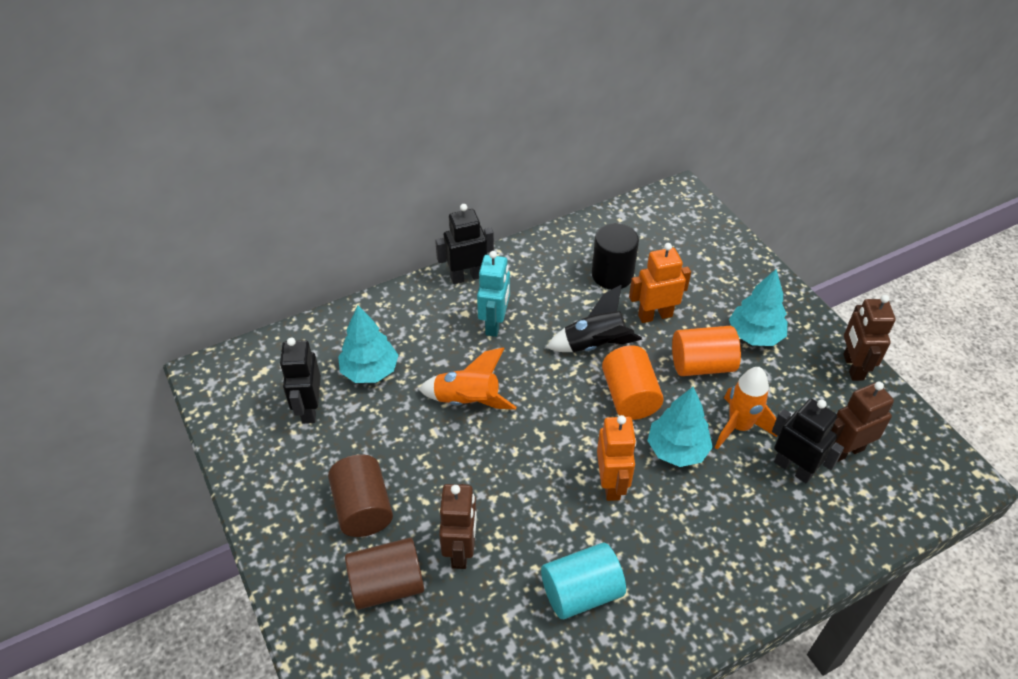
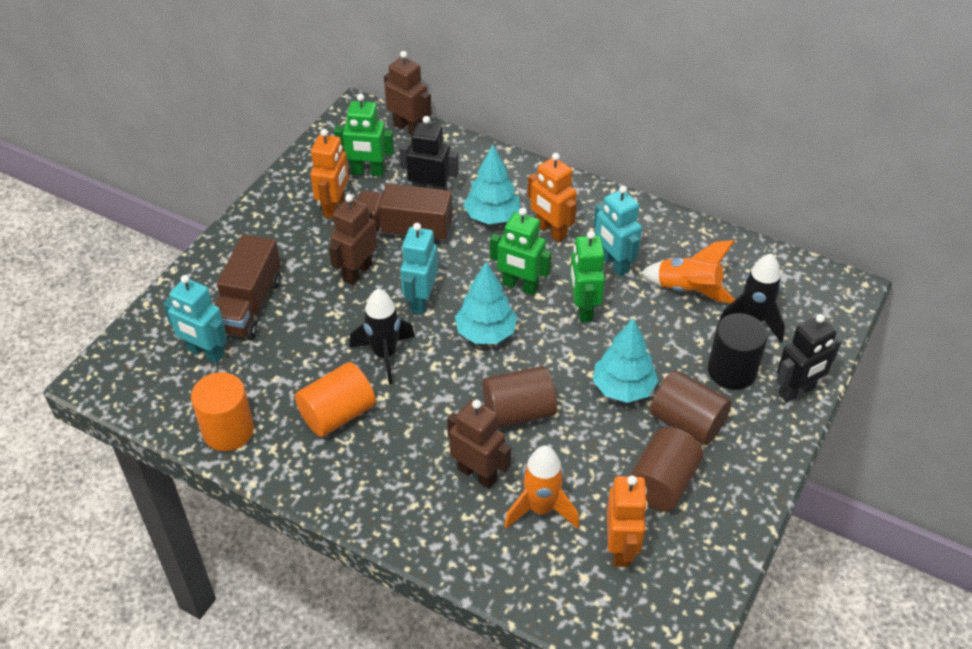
black robot: [280,338,321,424] [435,204,494,284] [772,399,844,484] = 3 -> [399,116,459,190] [776,314,841,403] = 2
black rocket: [546,285,642,352] = 1 -> [349,289,415,384] [718,254,785,342] = 2
brown cylinder: [328,454,393,537] [345,538,424,610] = 2 -> [482,366,557,428] [630,427,703,511] [650,370,732,445] = 3
brown truck: none = 0 -> [214,235,281,339] [357,183,452,245] = 2
green robot: none = 0 -> [334,93,394,177] [490,208,552,295] [570,231,605,322] = 3
orange robot: [597,415,636,501] [629,243,691,323] = 2 -> [310,129,349,219] [527,153,577,242] [607,476,648,567] = 3
turquoise cylinder: [541,543,626,619] = 1 -> none = 0
turquoise robot: [477,251,510,337] = 1 -> [163,275,227,363] [400,223,438,314] [593,185,642,276] = 3

